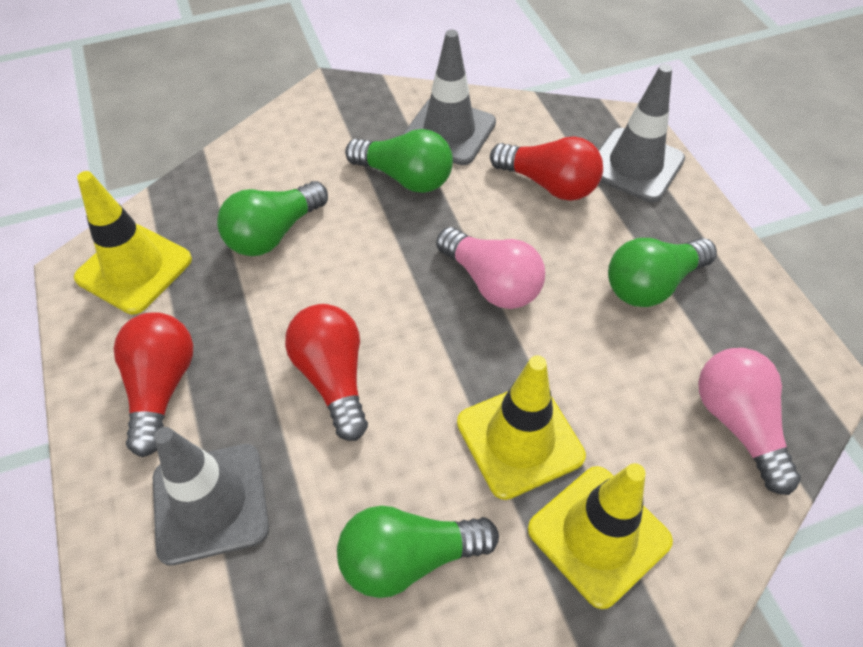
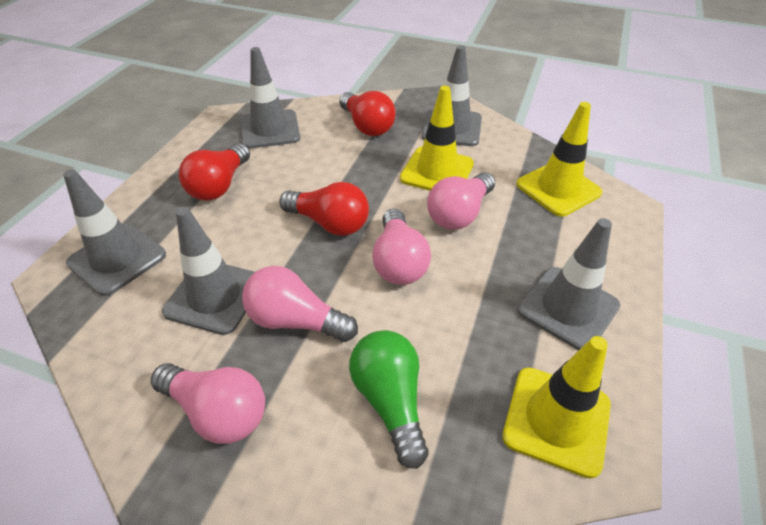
green light bulb: [217,181,328,256] [337,505,499,598] [345,129,453,193] [608,238,717,307] = 4 -> [349,330,429,469] = 1
grey traffic cone: [153,427,269,566] [403,30,496,165] [598,64,685,203] = 3 -> [63,169,166,296] [162,207,255,335] [240,47,300,149] [422,45,482,146] [517,218,620,350] = 5
pink light bulb: [436,227,545,309] [698,348,801,495] = 2 -> [151,363,265,444] [242,266,358,342] [372,208,431,285] [427,172,495,230] = 4

